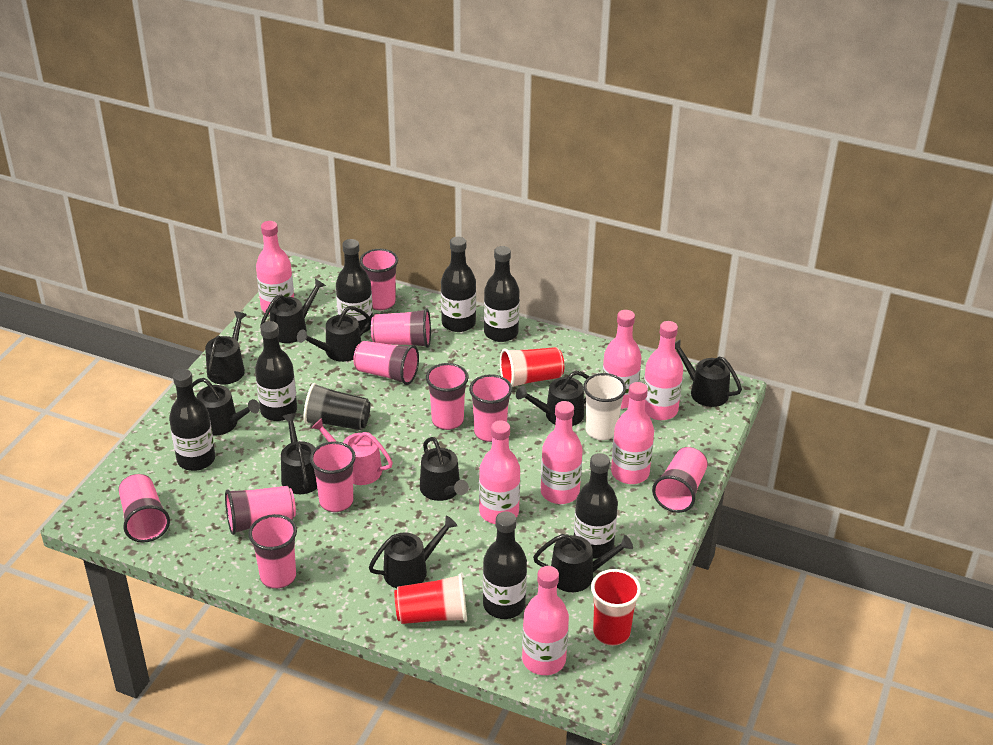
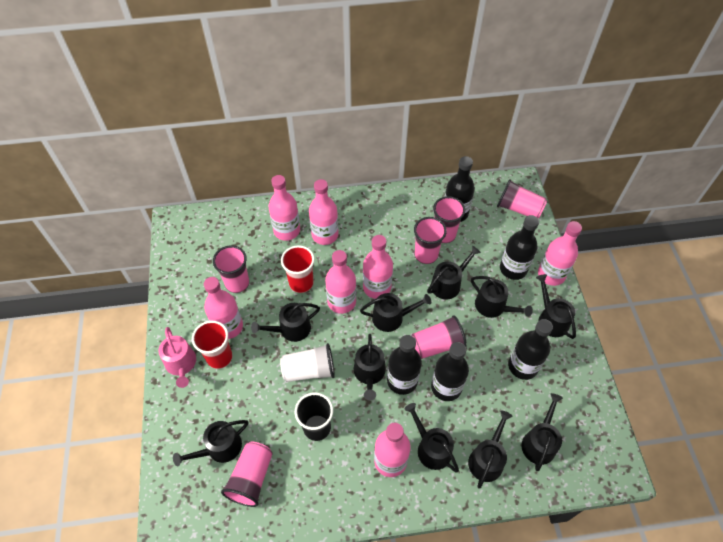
black bottle: [169,369,215,471] [255,321,297,421] [336,239,373,333] [441,236,476,332] [483,511,527,619] [484,246,520,342] [574,453,618,559] = 7 -> [387,335,422,395] [431,342,469,401] [445,156,475,222] [500,215,539,280] [508,319,553,380] = 5
pink cup: [119,474,170,543] [225,486,296,535] [248,514,297,589] [310,441,356,512] [353,341,419,385] [360,249,398,310] [371,308,431,348] [426,363,469,430] [469,374,512,442] [652,447,708,513] = 10 -> [213,245,249,293] [221,442,273,507] [412,315,467,359] [414,217,447,264] [433,196,465,243] [497,179,547,219] = 6
red cup: [394,573,467,624] [500,347,564,387] [591,569,641,646] = 3 -> [192,321,232,369] [281,245,315,293] = 2

